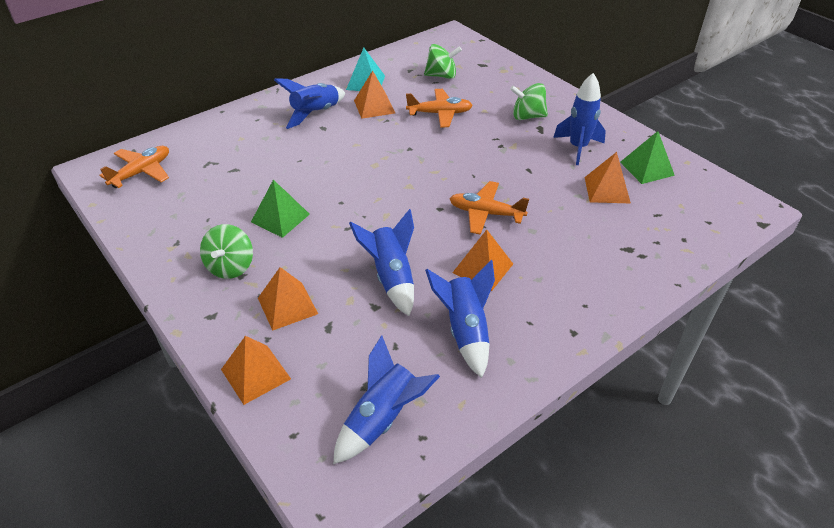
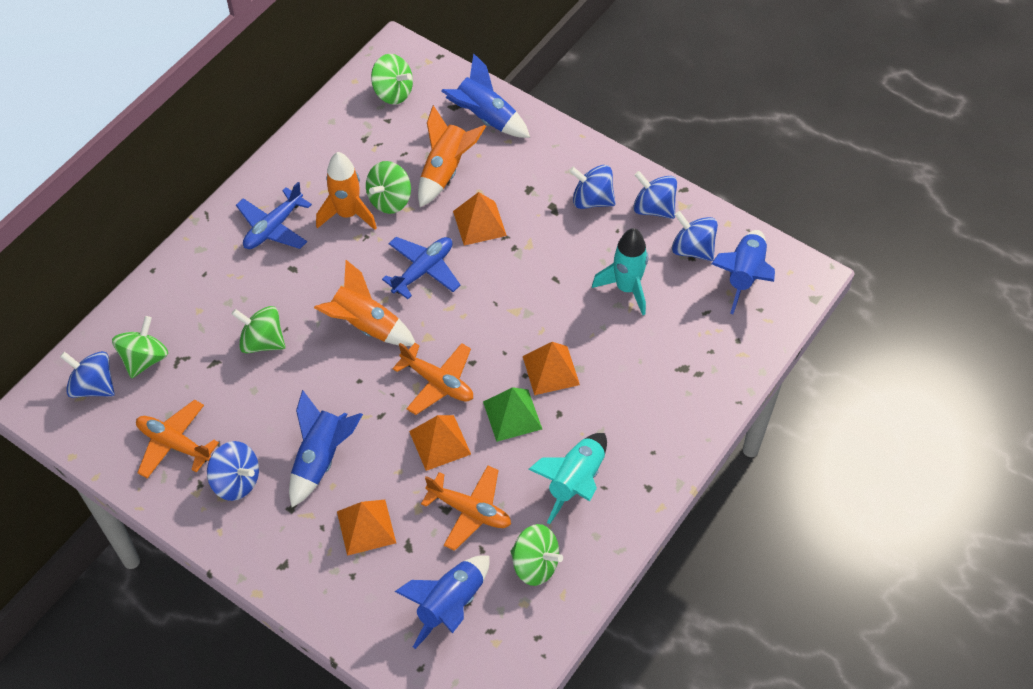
blue plane: none = 0 -> [236,182,312,249] [382,237,461,299] = 2
blue rocket: [274,78,345,129] [333,335,440,464] [349,209,414,316] [425,260,495,378] [553,73,606,165] = 5 -> [289,390,363,507] [394,555,490,649] [441,53,530,138] [712,230,775,314] = 4
blue spinning top: none = 0 -> [60,351,115,398] [207,441,259,501] [569,165,615,209] [633,171,677,219] [672,211,718,261] = 5
green pyramid: [251,180,310,238] [620,131,675,184] = 2 -> [483,387,542,442] = 1
green spinning top: [200,224,253,279] [424,44,462,79] [510,83,548,120] = 3 -> [112,316,168,379] [232,306,285,353] [366,161,411,214] [371,54,413,105] [510,524,563,586] = 5
orange pyramid: [221,336,291,405] [258,267,318,331] [354,71,395,119] [452,230,513,291] [585,152,631,203] = 5 -> [337,500,396,556] [409,415,471,471] [453,192,507,246] [523,342,580,395] = 4
orange rocket: none = 0 -> [314,260,415,346] [316,152,377,230] [418,105,486,207] = 3
turquoise pyramid: [346,48,385,91] = 1 -> none = 0
turquoise rocket: none = 0 -> [528,433,607,524] [592,228,648,315] = 2

